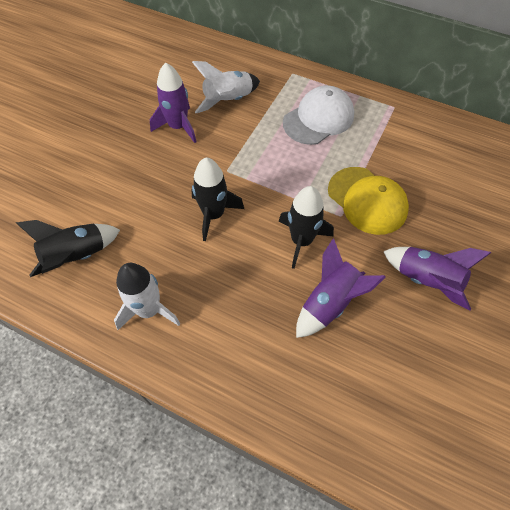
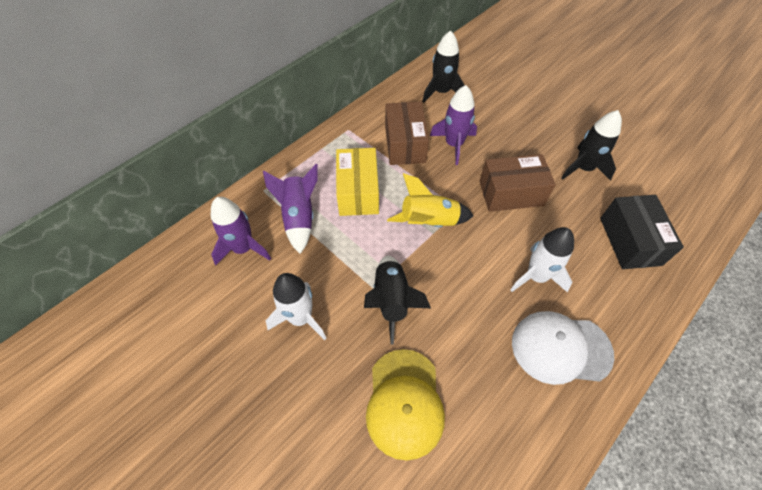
black box: none = 0 -> [600,195,684,269] = 1
brown box: none = 0 -> [385,102,429,165] [479,154,556,212] = 2
yellow box: none = 0 -> [336,148,379,216] = 1
yellow rocket: none = 0 -> [387,173,474,227] = 1

